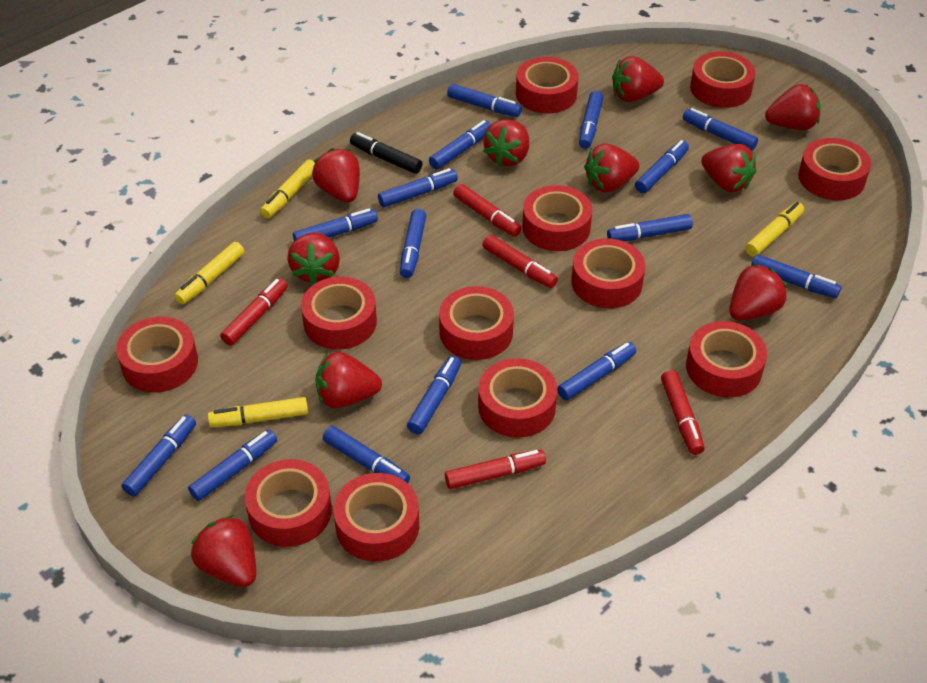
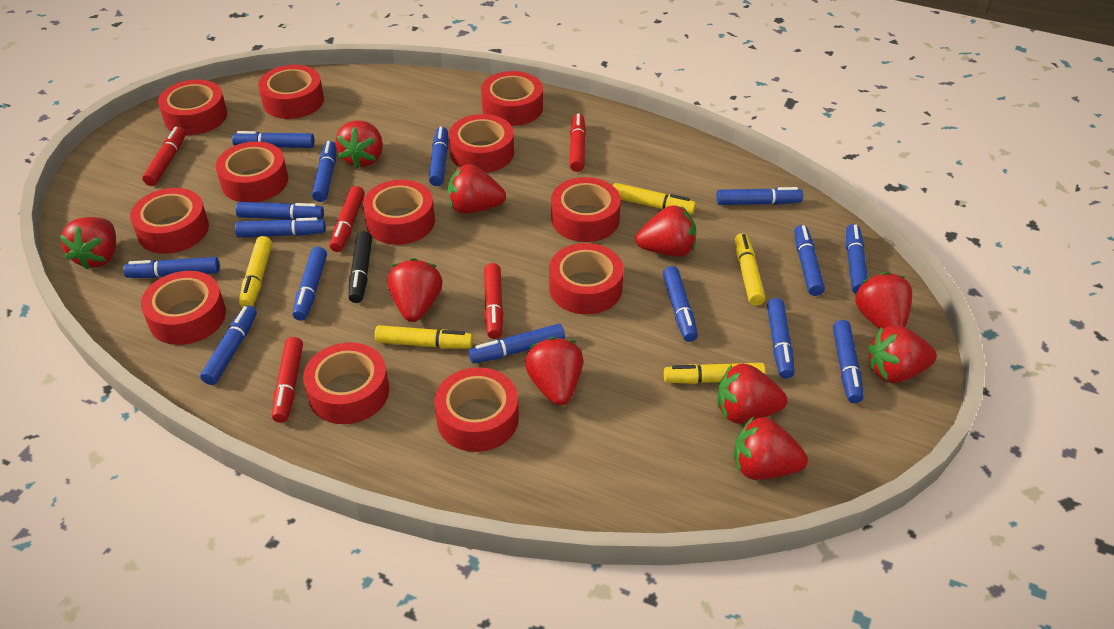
yellow marker: [174,242,244,305] [208,397,308,427] [260,159,315,218] [745,202,804,257] = 4 -> [239,236,272,308] [375,325,473,349] [613,183,696,214] [664,363,766,384] [735,233,766,306] = 5

